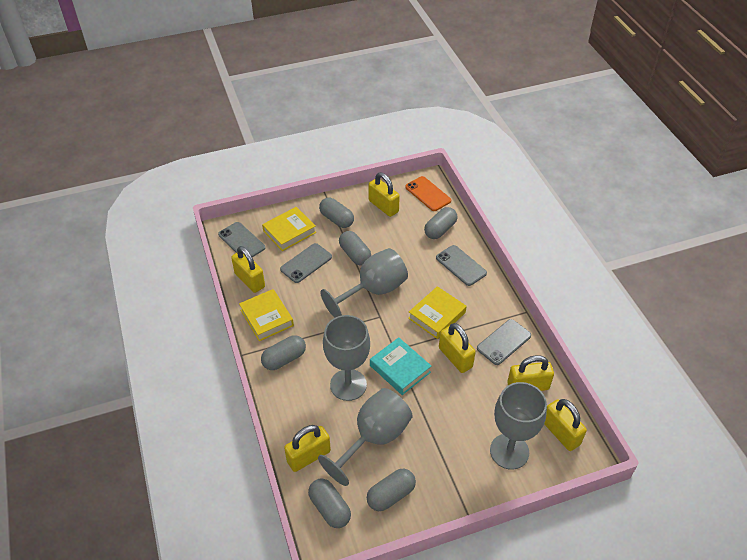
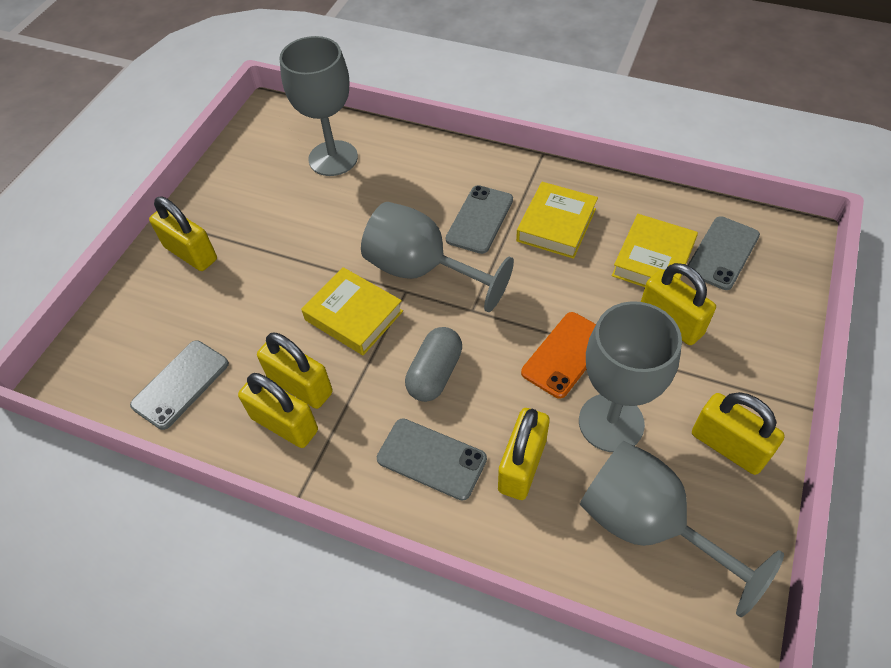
grey capsule: [261,335,306,370] [308,479,351,528] [319,198,354,228] [339,231,371,265] [367,469,416,511] [424,207,458,239] = 6 -> [405,327,462,402] = 1
turquoise book: [370,337,431,395] = 1 -> none = 0

